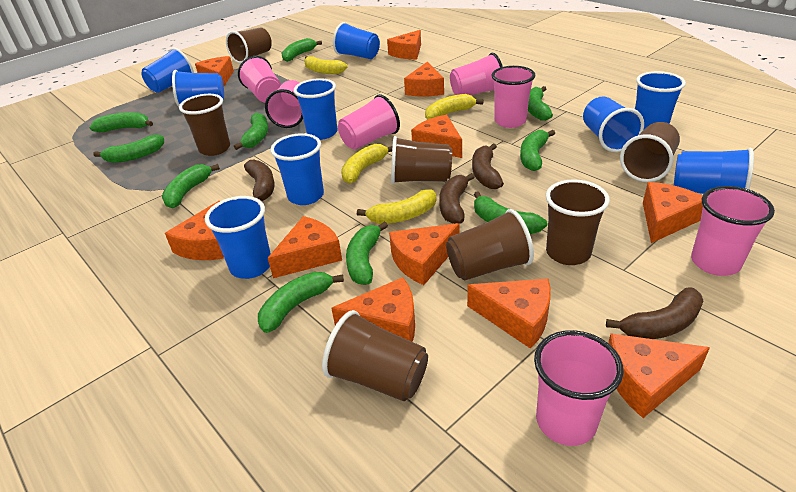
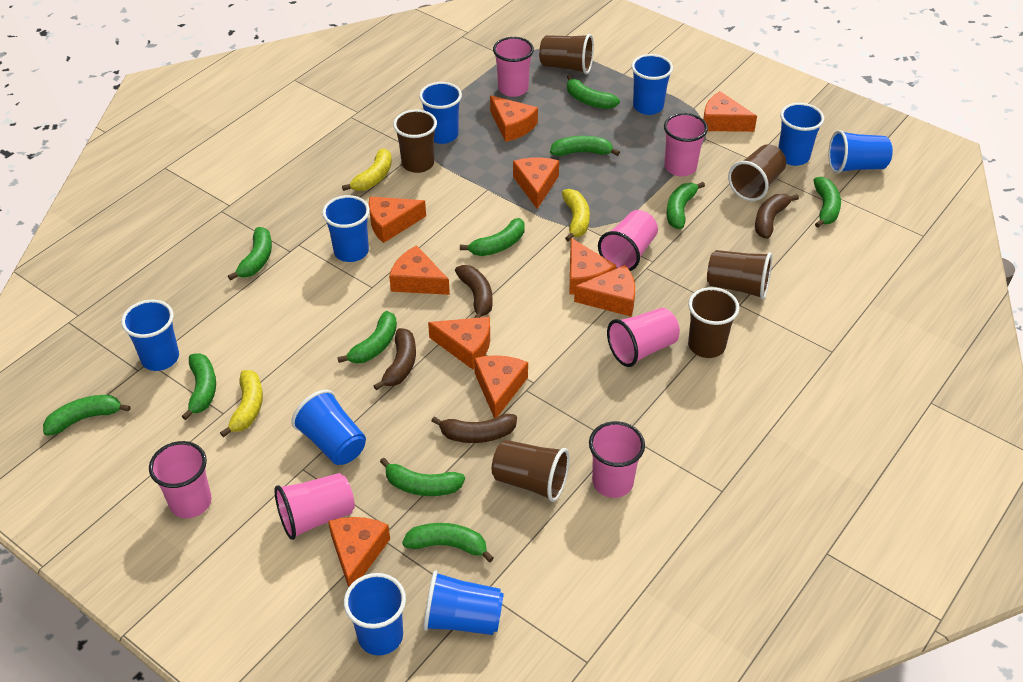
brown cup: [179,94,230,156] [226,27,272,64] [322,310,428,401] [391,136,452,184] [446,209,534,280] [545,179,610,265] [620,122,680,182] = 7 -> [393,109,437,173] [492,440,569,502] [539,34,594,74] [688,287,739,358] [707,250,772,300] [728,144,786,201] = 6
green banana: [90,112,153,132] [93,135,164,163] [162,164,220,208] [234,113,268,150] [258,272,344,333] [281,38,322,62] [346,221,388,285] [474,191,547,234] [520,130,555,171] [528,86,553,121] = 10 -> [43,395,131,436] [182,353,216,420] [228,227,272,281] [337,311,397,364] [380,458,465,496] [402,523,494,562] [460,218,525,256] [550,136,620,156] [567,75,620,109] [667,182,705,229] [813,177,841,228] = 11
orange cheese: [165,201,224,260] [195,56,234,86] [268,216,342,278] [331,277,415,342] [387,30,421,59] [389,223,459,285] [404,62,444,97] [411,115,462,158] [467,279,551,349] [608,333,710,418] [643,182,703,243] = 11 -> [328,517,390,587] [369,197,426,243] [389,245,450,295] [428,317,490,370] [474,355,528,418] [490,95,538,142] [513,157,559,209] [569,238,616,295] [574,265,635,316] [703,91,757,132] = 10
yellow banana: [304,56,347,74] [341,144,392,184] [357,189,436,224] [425,94,483,120] = 4 -> [220,370,263,438] [342,149,392,191] [562,189,590,242] = 3

